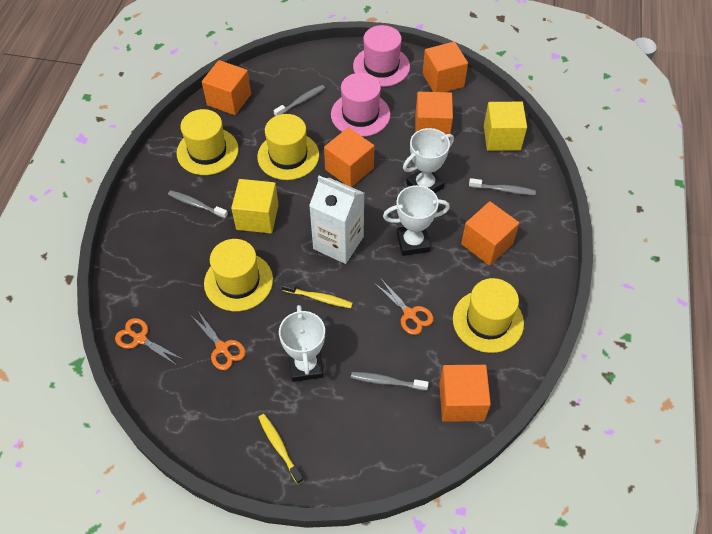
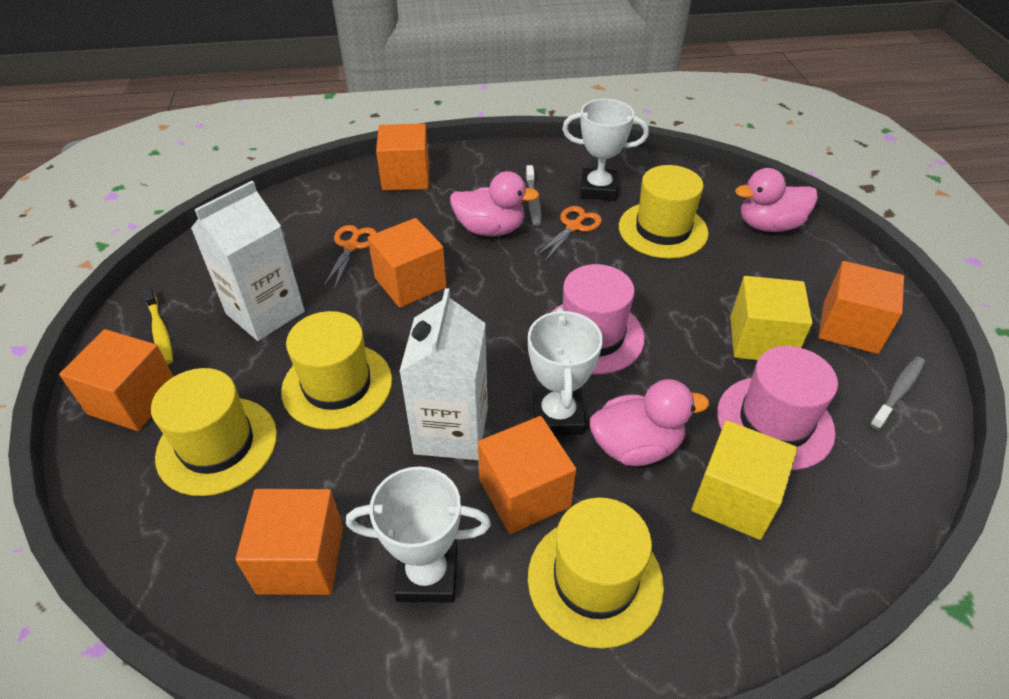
grey toothbrush: [168,190,228,219] [273,85,325,116] [351,372,429,391] [469,178,536,195] = 4 -> [526,165,542,227] [870,356,925,430] = 2
orange scissors: [115,318,182,365] [192,311,246,370] [374,279,434,335] = 3 -> [323,225,377,289] [536,206,602,261] = 2
pink duck: none = 0 -> [450,171,539,236] [590,379,709,466] [735,168,818,232] = 3
white carton: [309,176,364,264] = 1 -> [191,181,305,341] [399,288,488,460] = 2
yellow toothbrush: [258,414,304,484] [282,282,353,308] = 2 -> [142,286,173,365] = 1

